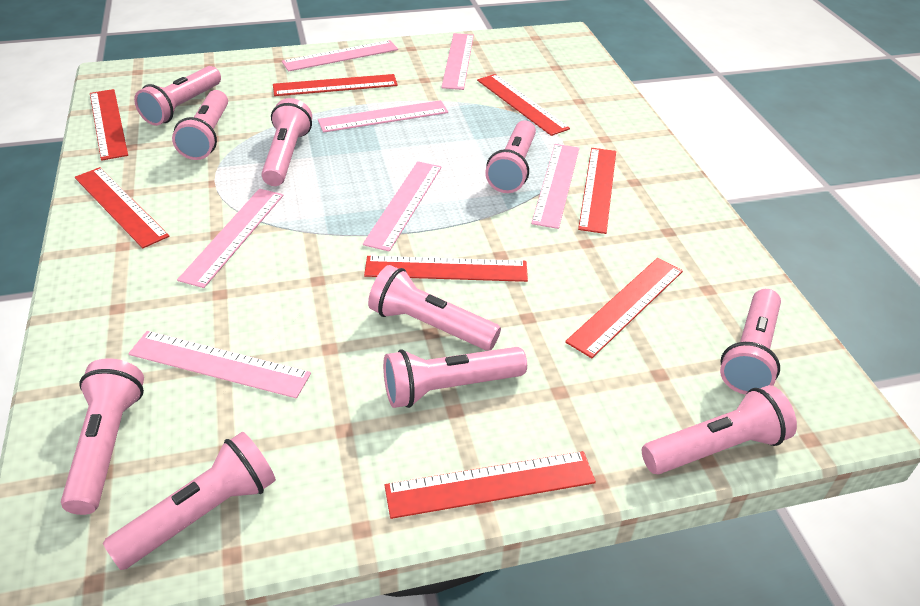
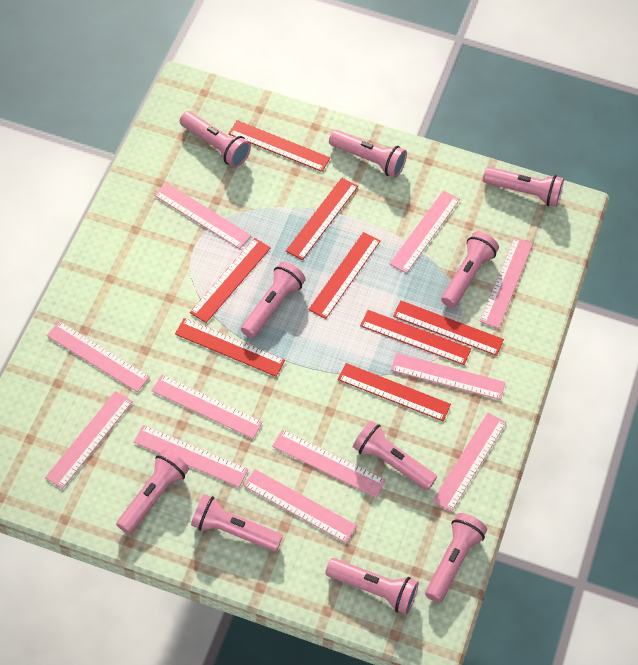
pink ruler: [128,331,311,398] [177,189,283,288] [282,40,398,71] [318,100,448,133] [363,161,442,251] [441,33,474,90] [531,144,579,229] = 7 -> [45,391,133,489] [46,321,150,392] [134,425,249,487] [152,375,263,439] [154,183,251,249] [244,469,357,543] [272,429,386,497] [390,190,460,274] [391,353,505,400] [433,413,506,512] [480,237,533,329] = 11

